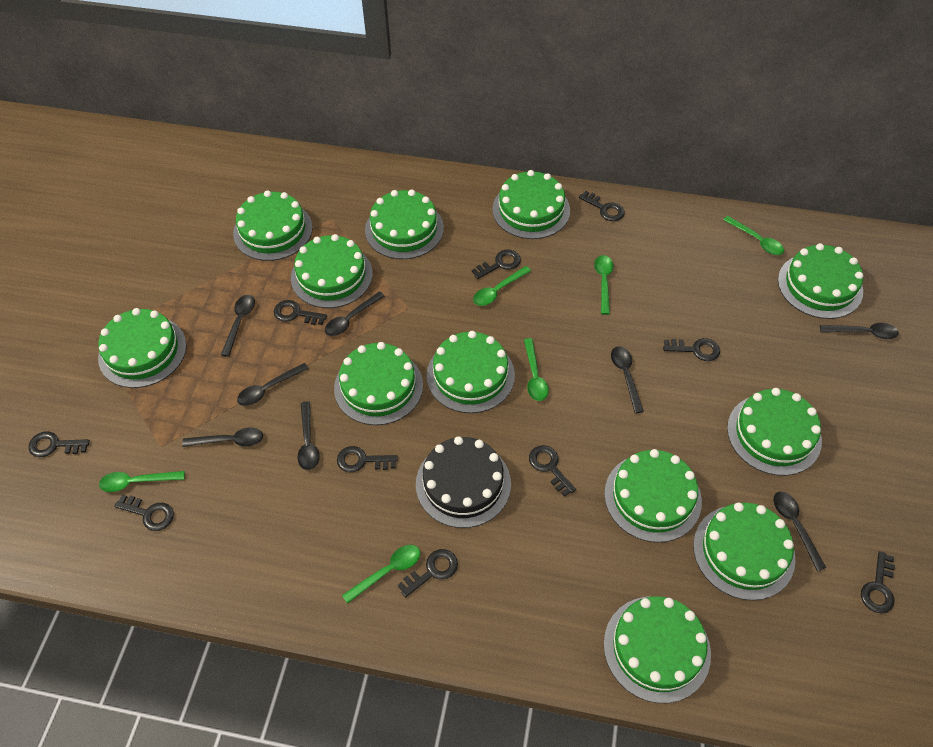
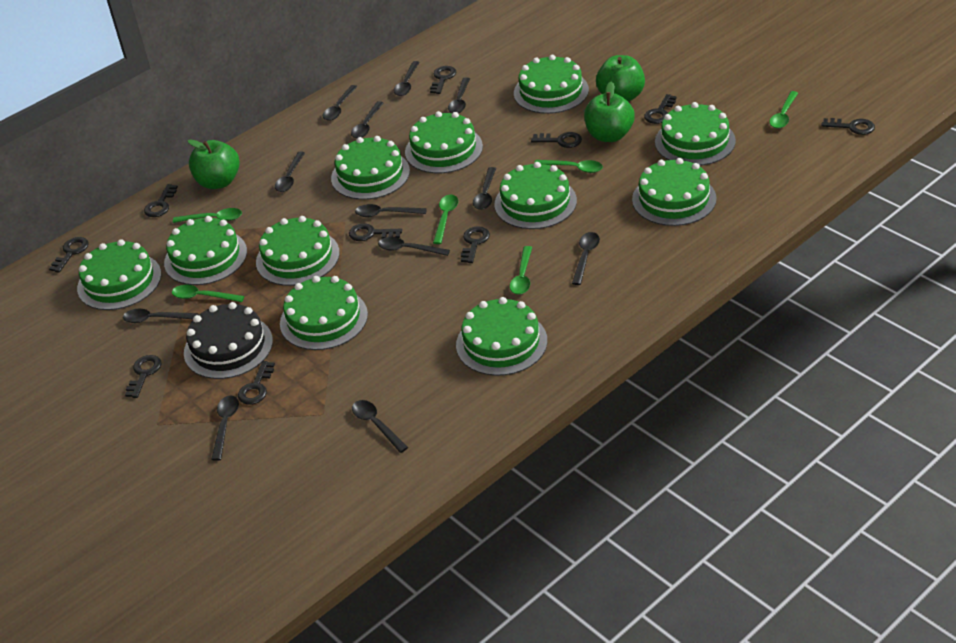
black spoon: [182,428,263,447] [221,295,255,357] [237,363,309,406] [298,401,320,470] [325,292,385,336] [611,347,644,413] [773,491,826,571] [820,323,899,339] = 8 -> [123,309,199,323] [211,396,239,461] [275,152,305,192] [323,85,357,121] [351,101,383,138] [352,400,408,453] [355,204,427,217] [378,237,450,256] [393,61,420,96] [448,77,470,113] [473,167,496,210] [572,232,600,285] = 12
green apple: none = 0 -> [188,139,240,189] [584,82,635,142] [596,55,645,101] = 3
green cake: [98,308,187,388] [233,190,313,261] [291,234,373,308] [334,342,423,425] [365,190,444,259] [426,331,515,413] [492,170,570,239] [604,449,702,542] [604,596,711,703] [693,503,796,600] [727,388,822,476] [778,243,863,319] = 12 -> [77,239,161,310] [164,216,247,285] [256,216,340,286] [280,276,368,350] [331,136,410,200] [405,111,483,173] [456,297,547,376] [494,162,577,229] [514,55,589,114] [632,158,717,226] [655,102,736,166] = 11

